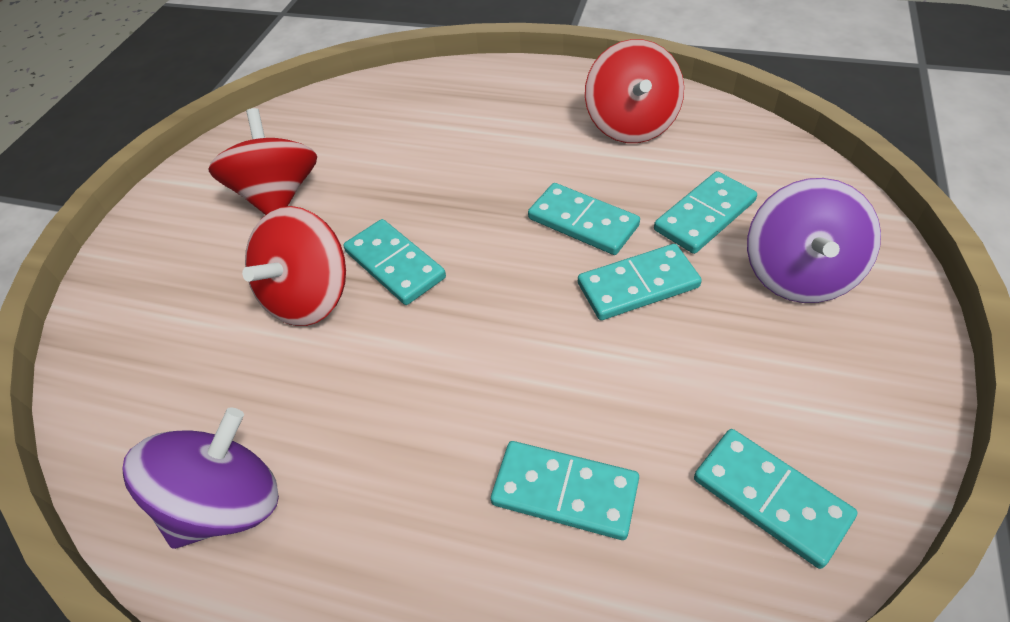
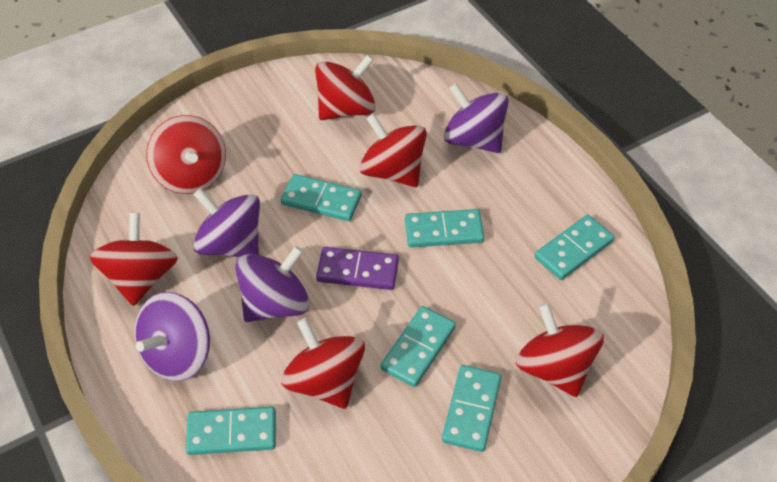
purple domino: none = 0 -> [316,247,399,290] = 1
purple spinning top: [123,408,279,549] [747,178,881,303] = 2 -> [135,292,210,381] [193,188,260,257] [235,246,310,322] [444,83,508,153] = 4
red spinning top: [209,108,317,215] [242,206,346,326] [585,39,684,143] = 3 -> [90,213,178,306] [146,115,226,194] [281,318,365,409] [315,55,376,120] [360,113,427,187] [516,303,604,397] = 6

